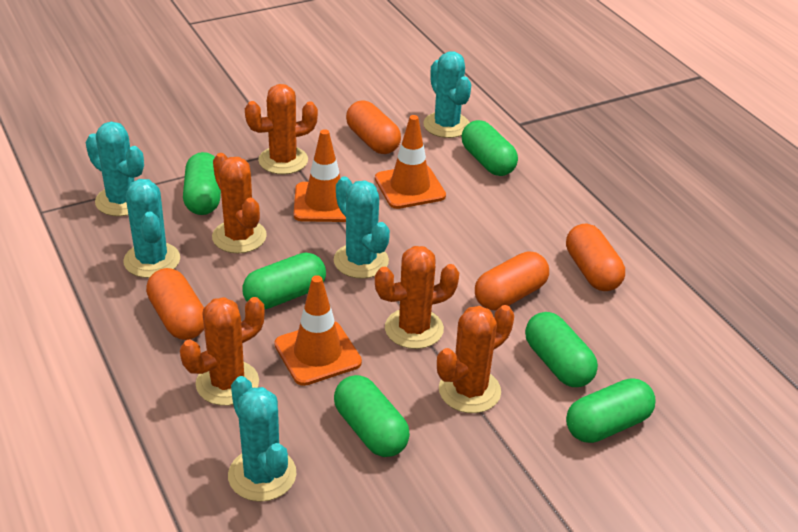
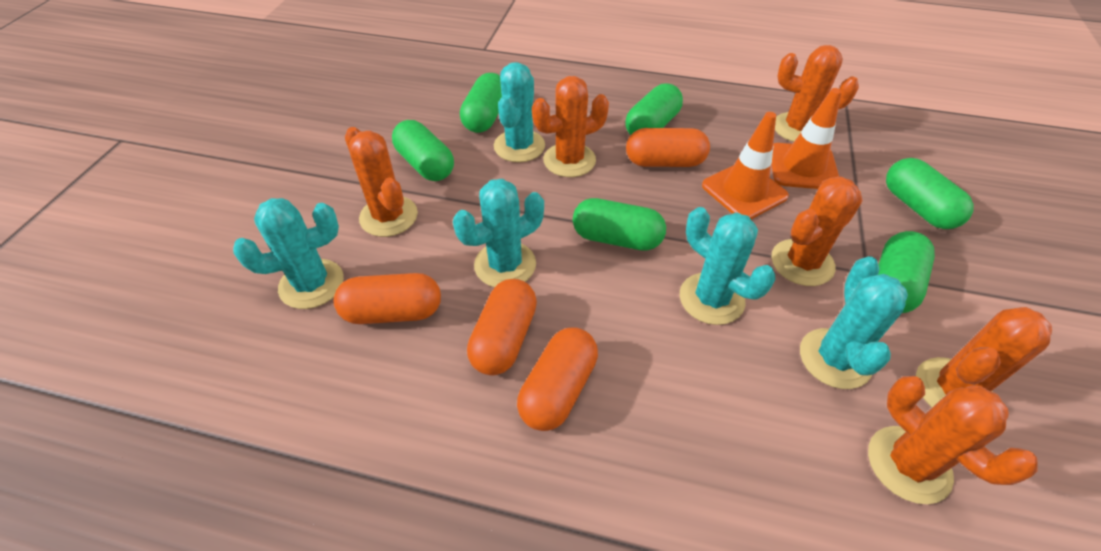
orange cactus: [180,297,265,406] [212,153,267,254] [245,84,318,174] [375,246,459,349] [437,305,514,413] = 5 -> [345,127,418,237] [532,76,609,177] [771,176,863,286] [775,45,859,142] [868,376,1037,504] [916,307,1052,407] = 6
orange traffic cone: [274,275,362,386] [294,129,346,222] [375,115,446,209] = 3 -> [702,112,789,219] [771,88,842,189] = 2

